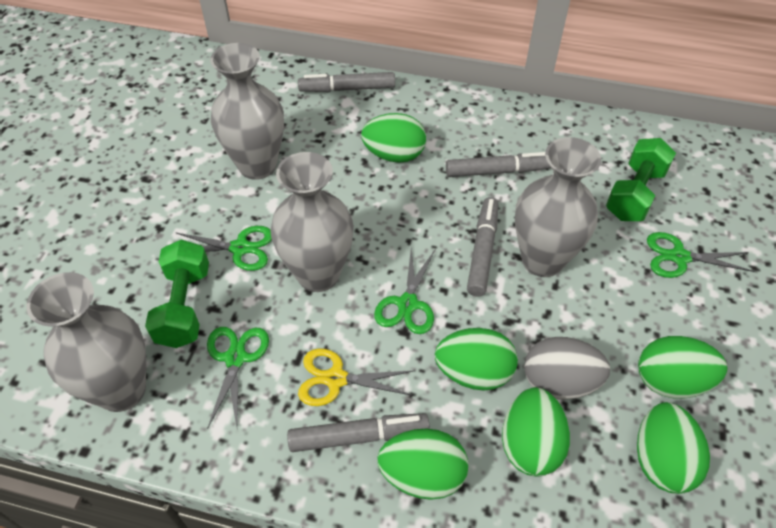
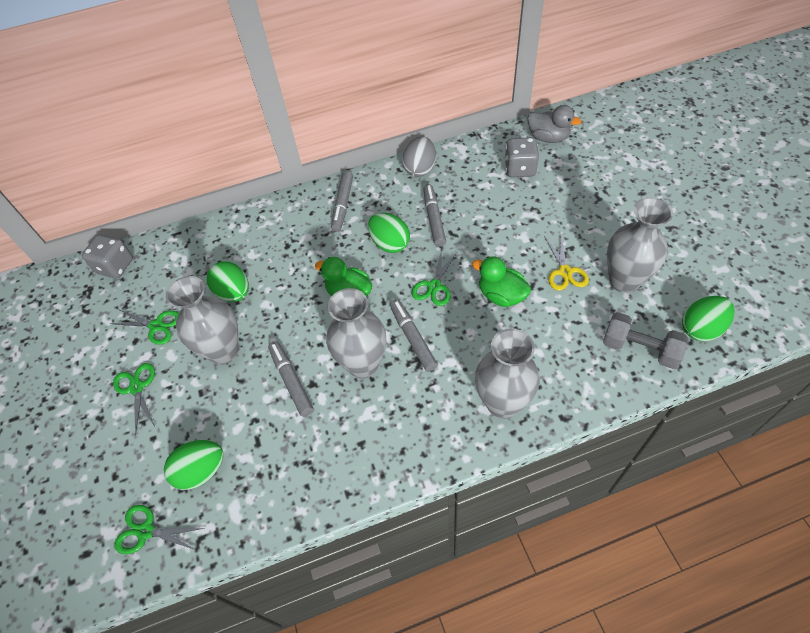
green duck: none = 0 -> [315,257,372,297] [472,256,531,307] = 2
green dumbbell: [145,239,209,348] [606,138,676,221] = 2 -> none = 0
green egg: [361,113,426,163] [377,428,468,500] [435,328,518,391] [502,387,570,477] [637,402,710,494] [638,336,727,399] = 6 -> [164,440,223,490] [207,261,249,302] [368,213,410,253] [682,296,735,342] = 4
grey dice: none = 0 -> [82,235,133,278] [504,137,539,177] = 2
grey duck: none = 0 -> [527,105,581,143] = 1
grey dumbbell: none = 0 -> [603,312,688,369] = 1

